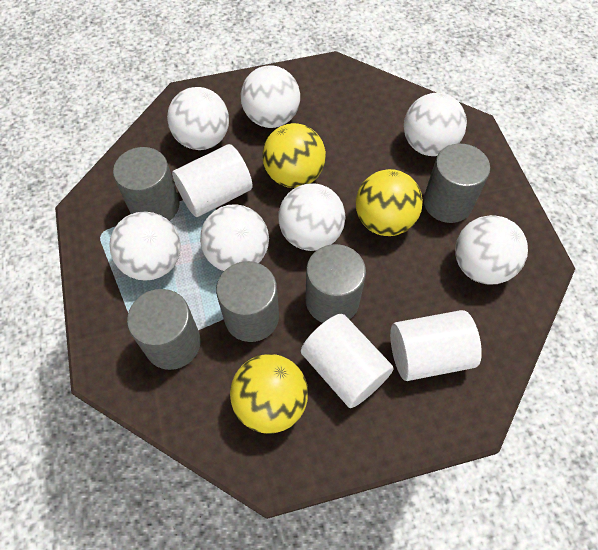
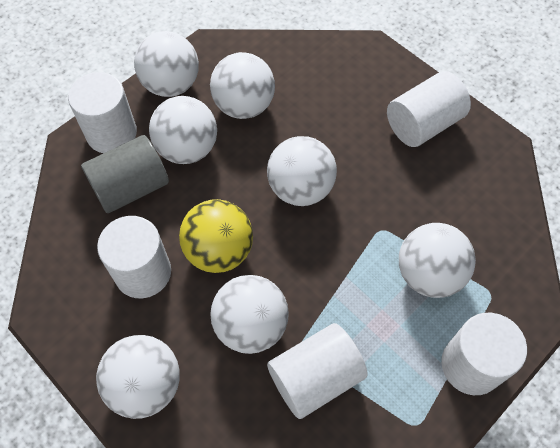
grey cylinder: [113,147,180,221] [127,289,201,370] [216,261,279,342] [306,244,366,323] [424,144,490,223] = 5 -> [81,135,169,213] = 1
white cylinder: [172,144,253,217] [301,314,394,408] [390,310,482,381] = 3 -> [68,72,137,153] [97,216,171,298] [267,323,368,419] [387,71,471,147] [441,313,527,395] = 5
yellow ball: [230,354,308,434] [262,123,326,188] [356,169,423,236] = 3 -> [179,199,253,273] = 1

